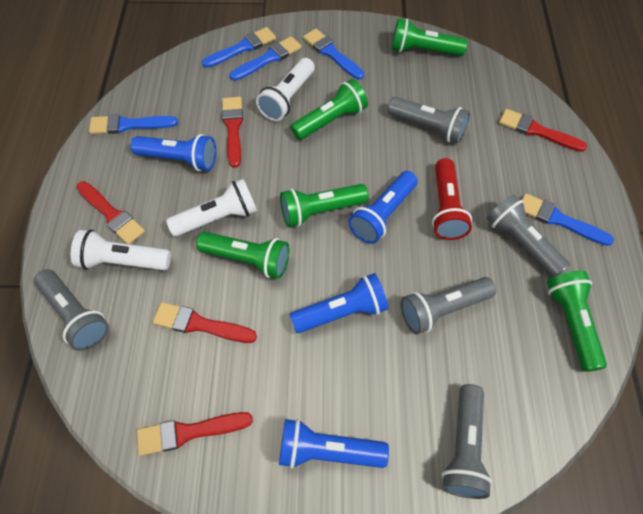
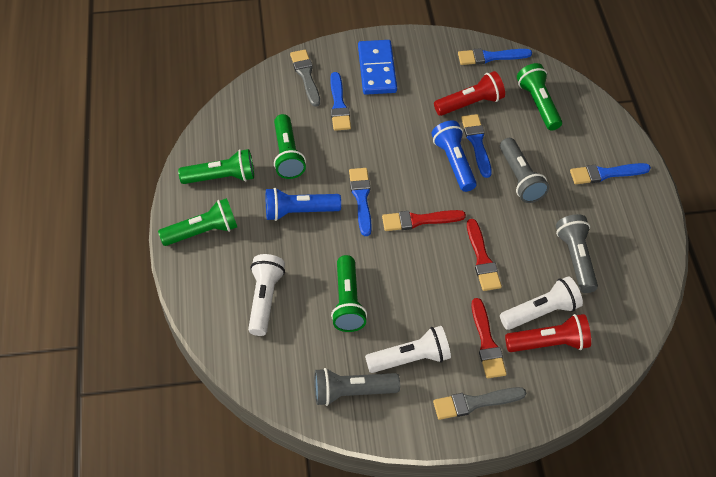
blue domino: none = 0 -> [358,40,397,95] = 1
blue flashlight: [131,134,216,171] [279,419,389,469] [290,273,388,333] [348,171,418,244] = 4 -> [266,188,341,221] [432,121,477,192] = 2
grey brush: none = 0 -> [290,50,320,107] [433,387,526,420] = 2
grey flashlight: [34,269,109,351] [387,97,470,144] [400,277,496,335] [442,384,492,499] [486,194,570,277] = 5 -> [314,368,400,406] [500,138,549,203] [556,214,598,293] = 3
red brush: [77,181,145,244] [137,412,253,456] [153,302,257,343] [222,97,243,168] [499,109,587,152] = 5 -> [382,210,466,231] [467,219,502,291] [472,298,507,378] = 3
red flashlight: [432,158,472,240] = 1 -> [434,71,505,116] [505,314,591,352] = 2

